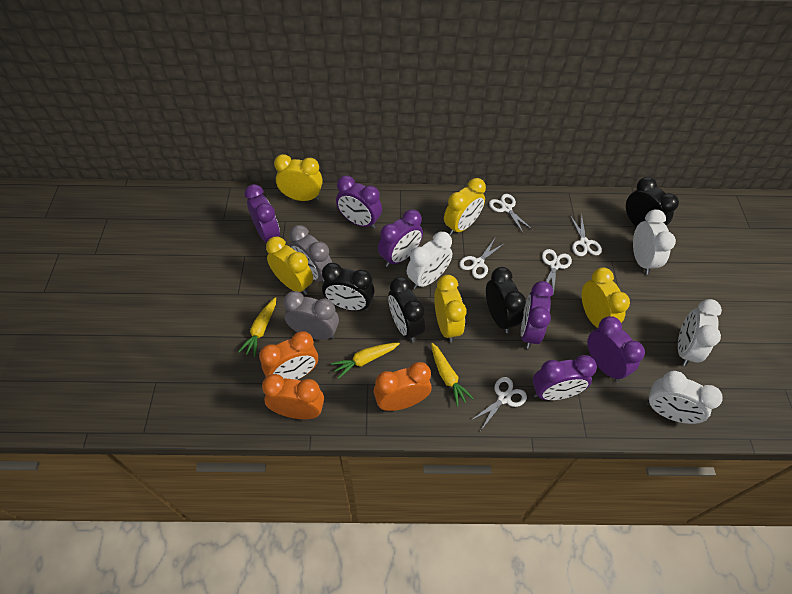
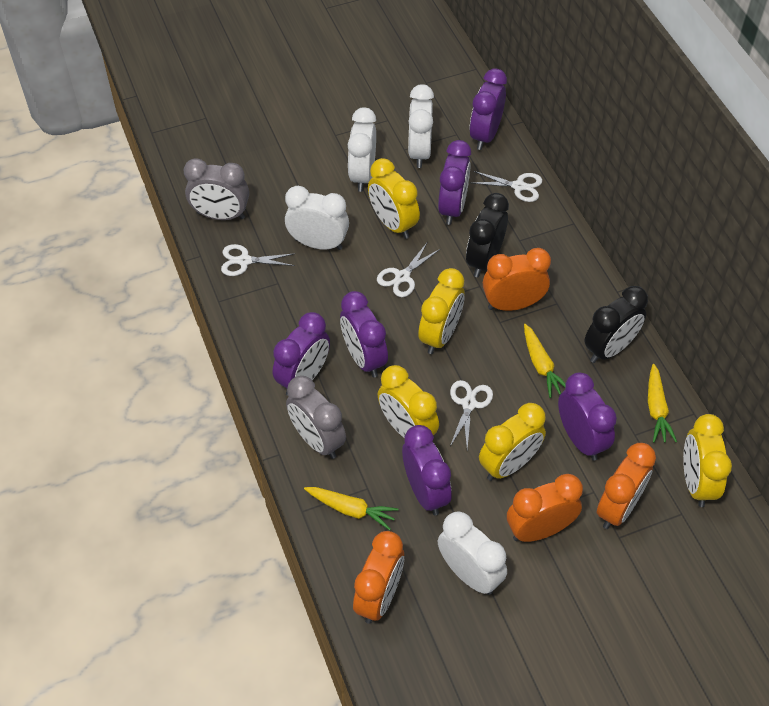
black clock: [322,263,375,311] [388,276,425,342] [486,267,526,333] [626,177,679,227] = 4 -> [466,193,509,277] [584,286,648,363] = 2
orange clock: [259,331,318,380] [262,374,324,419] [374,362,432,411] = 3 -> [353,531,404,624] [483,248,551,311] [507,474,583,542] [597,443,656,529] = 4
white scissors: [459,238,505,279] [470,377,527,430] [489,194,533,234] [542,249,572,297] [570,214,602,256] = 5 -> [221,244,296,276] [377,243,440,297] [450,380,493,449] [473,171,542,202] = 4

